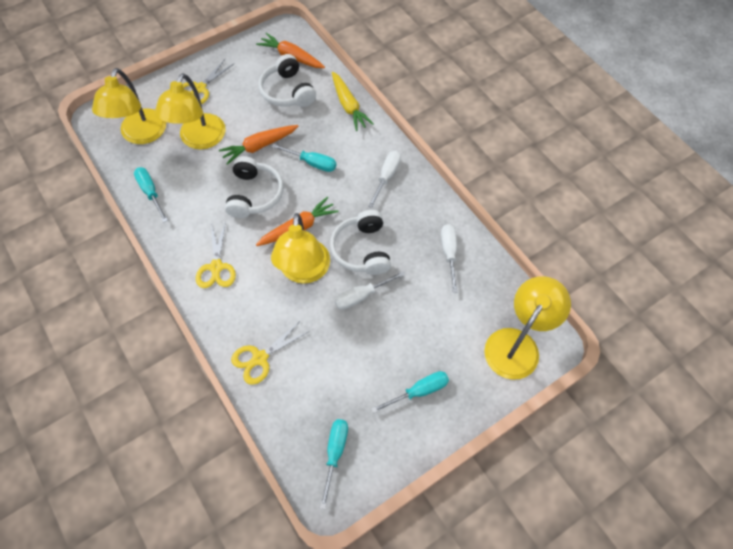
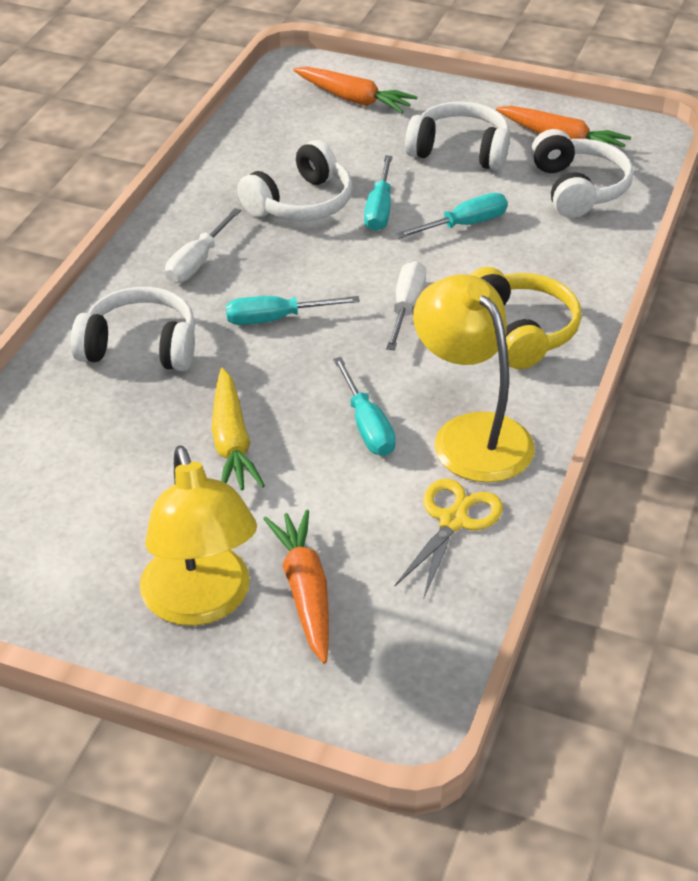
white headphones: [225,156,283,218] [259,54,316,107] [330,210,391,275] = 3 -> [71,287,195,371] [237,140,353,221] [405,101,510,171] [531,129,633,218] = 4
white screwdriver: [334,271,406,310] [368,151,401,208] [441,224,458,293] = 3 -> [165,208,241,283] [386,261,426,351] = 2
yellow headphones: none = 0 -> [470,267,581,369] = 1
yellow lamp: [92,68,166,144] [154,73,226,149] [271,213,330,284] [484,276,571,380] = 4 -> [140,445,257,626] [413,274,535,483] = 2
yellow scissors: [183,59,234,104] [196,221,236,288] [231,320,310,385] = 3 -> [394,479,503,597] = 1

